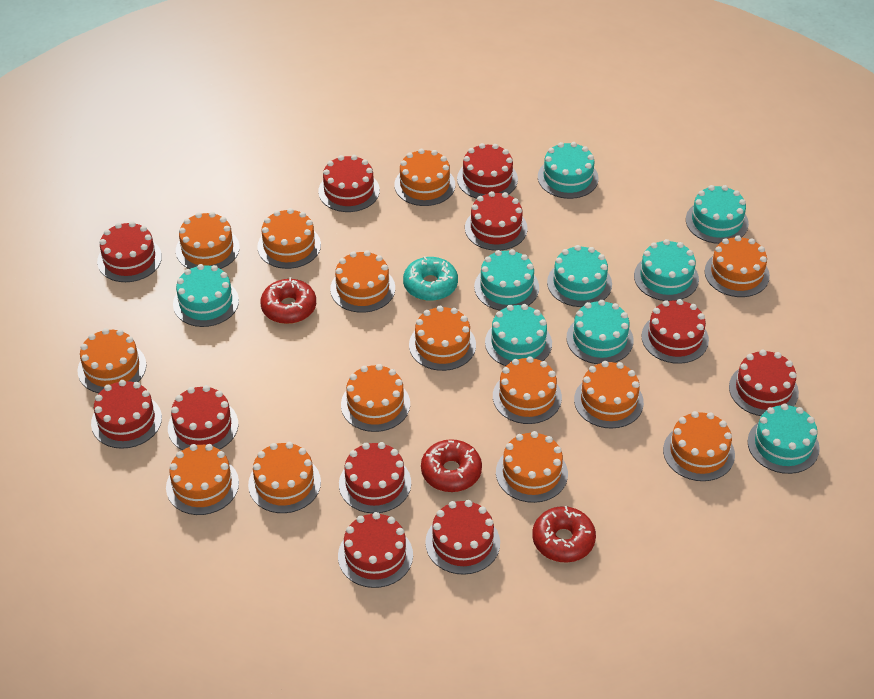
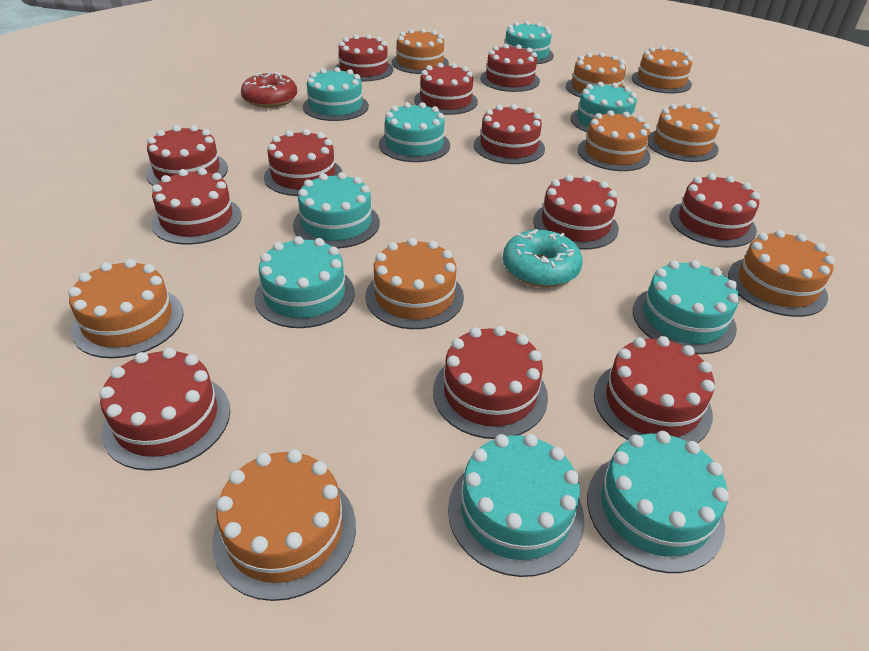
orange cake: [77,328,146,393] [166,444,239,515] [176,212,240,269] [248,442,321,513] [257,208,321,269] [330,250,395,313] [341,364,410,432] [394,149,455,206] [409,306,476,371] [493,356,562,424] [496,431,568,503] [574,361,644,428] [663,411,735,481] [705,235,770,297] = 14 -> [68,259,184,358] [212,449,356,601] [365,238,464,329] [392,28,449,74] [566,53,626,98] [578,110,651,171] [632,46,693,94] [648,103,720,162] [728,230,835,317] = 9
red cake: [91,380,162,449] [97,221,162,282] [168,385,238,450] [318,155,380,212] [338,512,413,588] [339,442,411,513] [425,500,500,575] [457,143,518,199] [465,191,527,251] [641,299,709,364] [729,350,799,416] = 11 -> [99,348,230,471] [146,125,228,186] [151,168,242,244] [264,129,342,196] [335,34,393,81] [414,63,478,115] [433,326,548,439] [474,104,545,164] [481,44,540,92] [533,175,619,250] [594,336,715,443] [670,173,760,248] = 12
red donut: [261,277,316,324] [421,439,482,492] [532,506,596,562] = 3 -> [241,72,297,108] = 1

